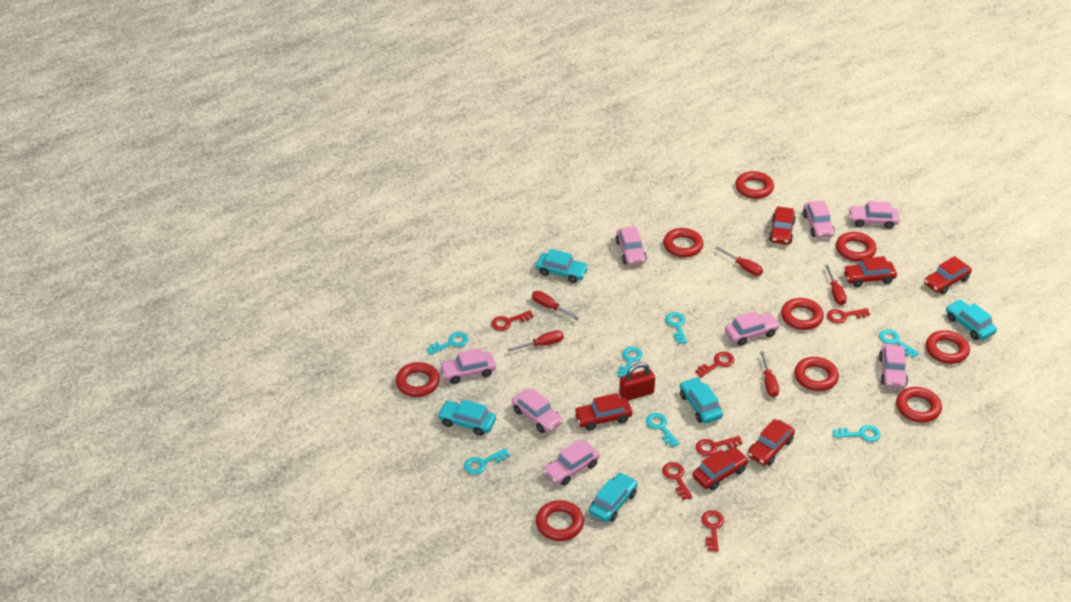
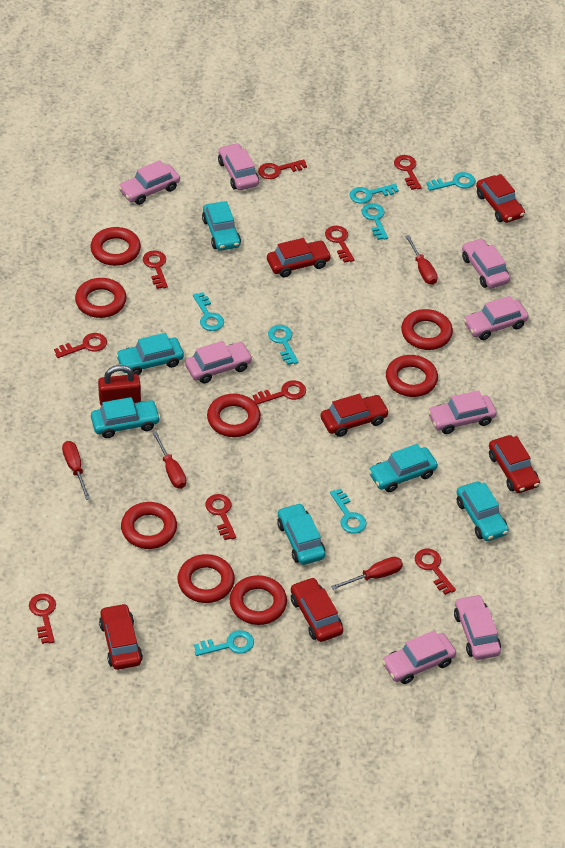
red key: [491,311,534,331] [662,462,693,500] [695,352,734,377] [696,436,742,456] [701,510,724,552] [827,308,870,324] = 6 -> [29,594,56,644] [54,333,107,358] [143,250,168,289] [205,494,236,540] [253,380,306,404] [258,159,307,179] [325,226,355,263] [394,155,422,190] [415,549,456,595] = 9
red ring: [396,362,440,397] [536,500,584,541] [663,228,704,257] [735,171,774,199] [781,298,824,330] [794,357,839,391] [836,232,876,262] [896,387,942,423] [926,330,970,364] = 9 -> [75,278,127,318] [91,227,141,266] [121,502,177,549] [177,554,235,603] [207,394,261,437] [230,575,287,625] [386,355,438,397] [401,309,453,350] = 8
red screwdriver: [508,330,564,351] [532,291,579,320] [716,247,763,276] [760,351,779,397] [825,265,847,305] = 5 -> [62,441,90,500] [152,431,186,489] [331,557,403,590] [405,235,438,285] = 4
turquoise car: [438,399,496,436] [536,249,589,283] [589,472,638,522] [680,377,723,424] [946,300,997,340] = 5 -> [91,397,161,438] [116,333,184,376] [202,201,241,251] [277,503,325,565] [368,444,438,492] [456,482,509,541] = 6

